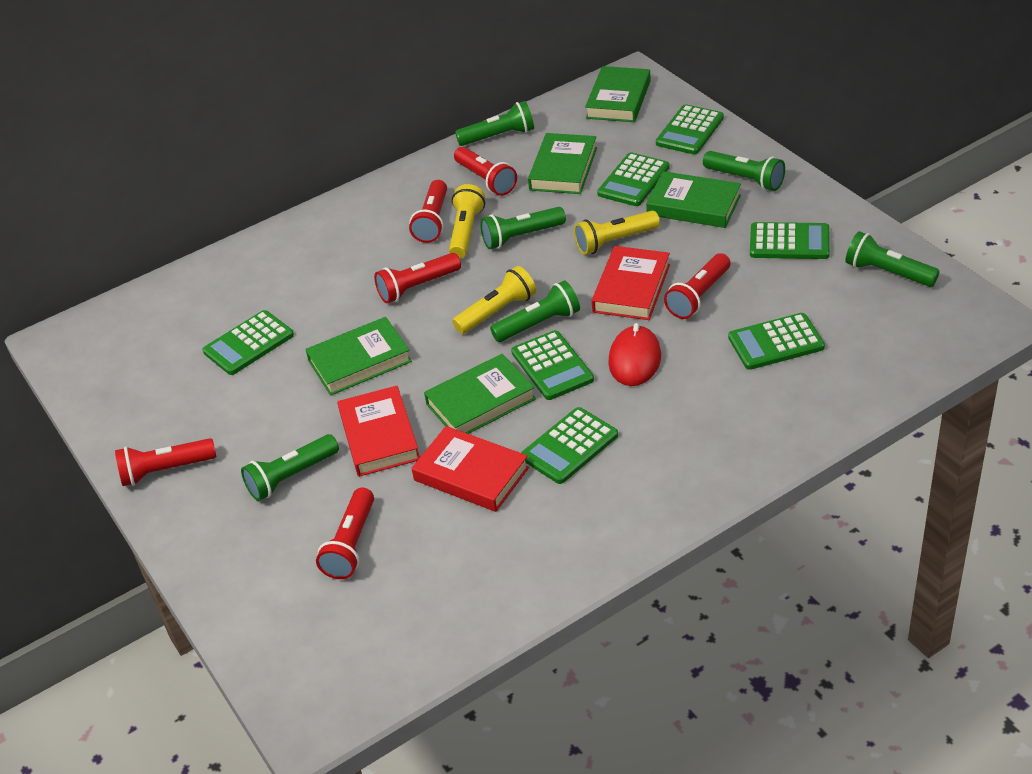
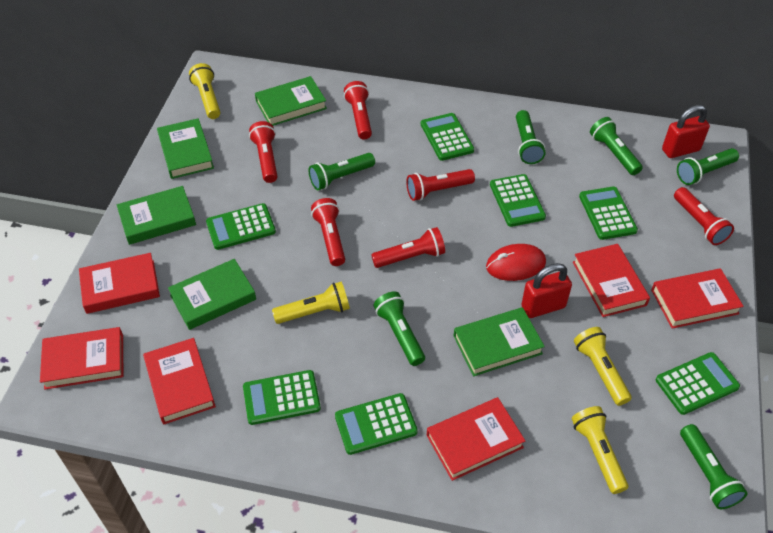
red book: [337,386,420,477] [411,426,529,512] [592,246,670,320] = 3 -> [40,327,123,390] [79,253,160,314] [143,338,216,424] [427,397,525,481] [573,244,650,317] [651,268,744,329] = 6
red padlock: none = 0 -> [521,263,572,318] [662,105,710,158] = 2
yellow flashlight: [449,184,485,259] [452,266,536,334] [574,211,660,255] = 3 -> [189,63,220,119] [272,281,350,324] [572,406,628,494] [574,327,631,406] = 4

